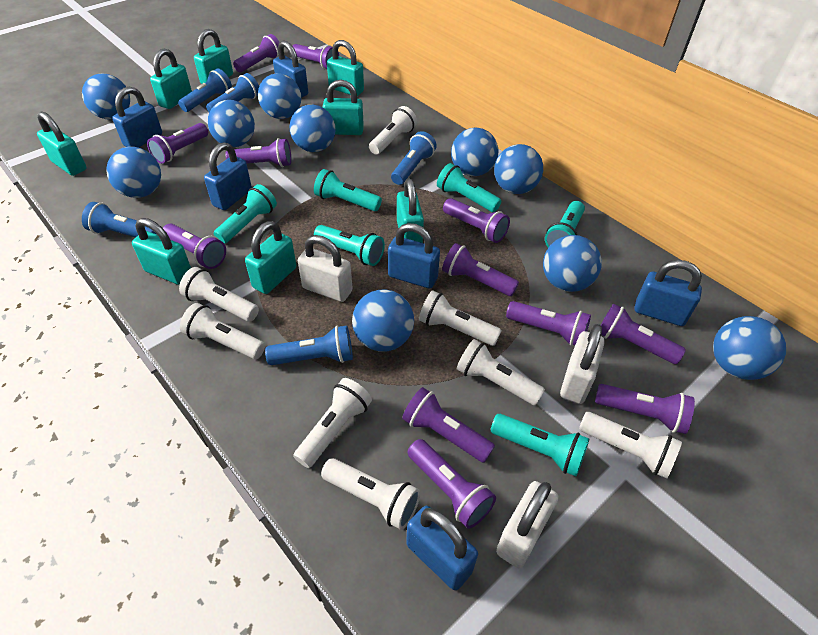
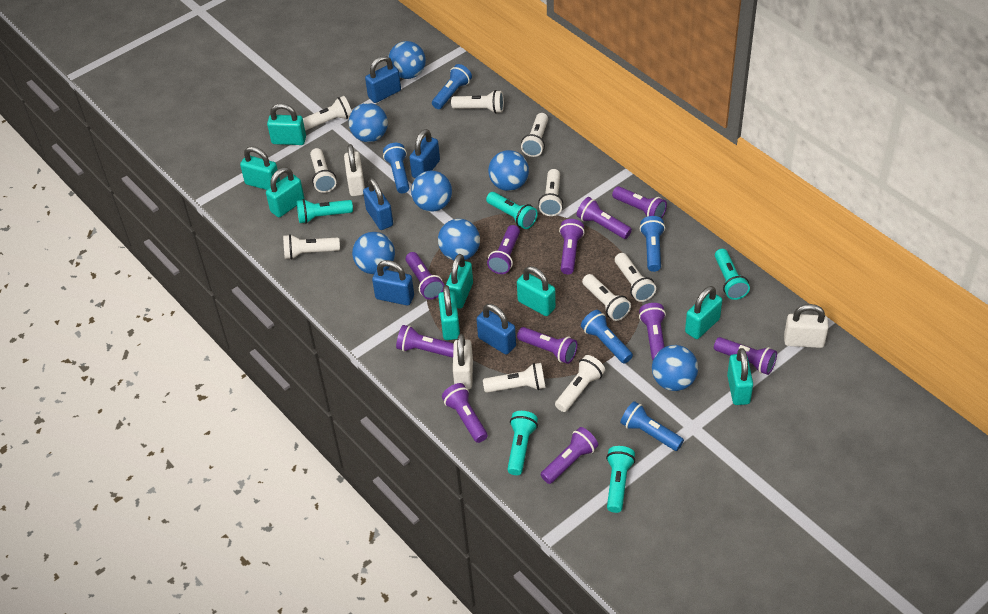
blue ball: [82,73,130,120] [106,147,161,198] [208,100,255,147] [258,73,301,119] [290,105,336,152] [352,289,414,352] [451,128,498,176] [494,144,543,194] [543,235,602,292] [713,316,786,380] = 10 -> [349,103,388,142] [352,232,395,274] [389,41,426,79] [411,171,452,212] [438,219,480,260] [488,150,529,191] [652,345,698,391] = 7
blue padlock: [112,87,162,148] [204,143,252,210] [273,40,308,98] [388,223,440,288] [406,506,478,590] [634,260,702,326] = 6 -> [363,178,393,230] [365,56,401,103] [372,260,414,305] [409,129,440,178] [476,304,516,355] = 5
purple flashlight: [147,123,208,164] [163,224,226,269] [225,138,291,167] [233,34,280,72] [293,44,339,70] [402,387,495,463] [408,439,496,529] [442,243,519,296] [443,198,510,243] [506,301,591,346] [595,384,695,434] [601,303,686,364] = 12 -> [396,325,454,358] [406,252,444,300] [442,383,488,443] [487,225,520,274] [517,327,578,364] [541,427,598,484] [559,219,585,274] [577,197,632,239] [612,186,667,218] [639,303,666,360] [714,337,777,375] = 11
turquoise flashlight: [213,184,277,244] [314,169,382,212] [314,225,385,266] [437,163,501,212] [491,414,589,477] [545,201,585,248] = 6 -> [297,199,353,224] [486,192,538,229] [507,411,538,475] [606,446,635,513] [715,249,750,300] = 5
white flashlight: [179,267,259,322] [180,303,265,359] [293,378,372,468] [321,458,420,530] [369,106,417,155] [419,290,502,346] [457,339,545,405] [579,412,682,479] = 8 -> [283,234,340,260] [303,96,352,131] [310,148,336,193] [451,90,504,113] [483,363,546,393] [521,113,548,157] [538,169,563,216] [555,355,605,412] [582,274,631,321] [615,253,656,302] = 10

